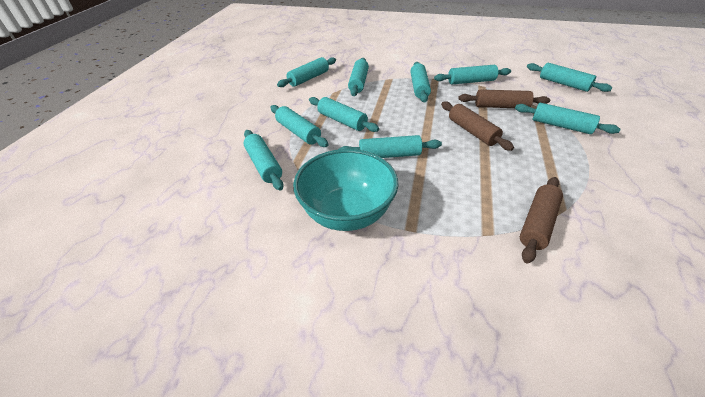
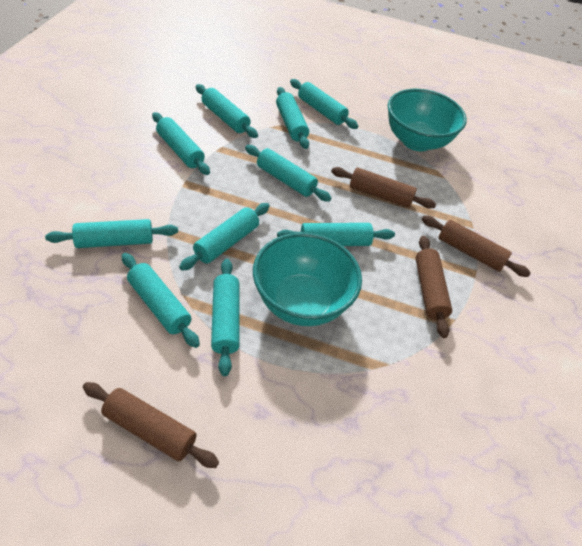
brown rolling pin: [441,102,514,151] [458,89,550,108] [520,177,563,264] = 3 -> [83,382,219,468] [331,167,436,209] [415,236,452,338] [422,215,531,277] = 4
turquoise bowl: [293,149,398,231] = 1 -> [253,233,362,326] [388,89,467,151] = 2

